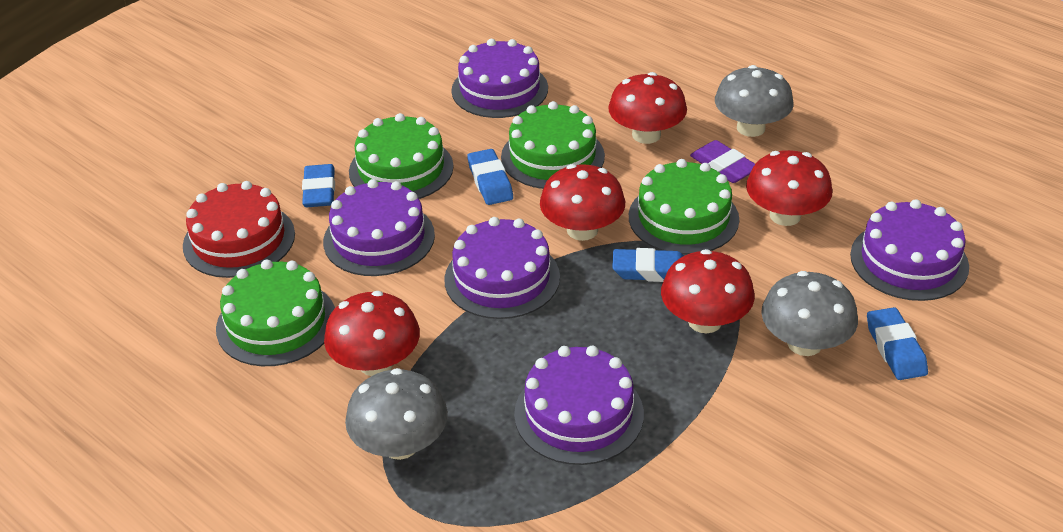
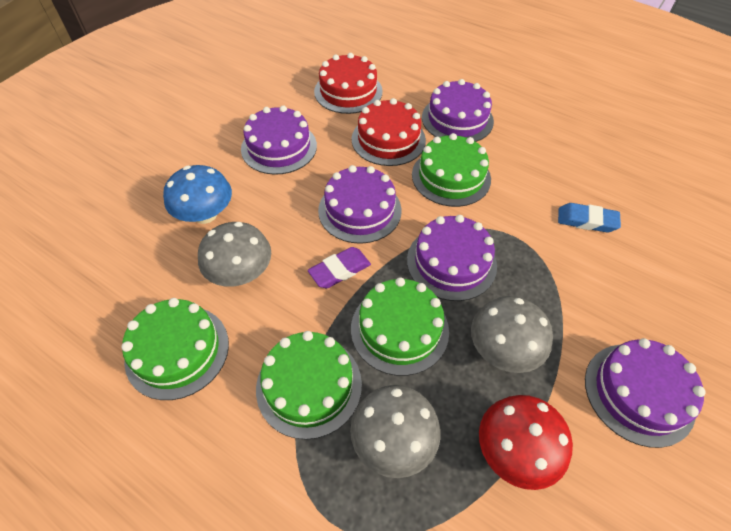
blue eraser: [302,164,335,207] [467,149,513,205] [612,248,684,282] [867,307,928,380] = 4 -> [558,203,621,233] = 1
blue mushroom: none = 0 -> [163,165,232,224] = 1
red cake: [183,181,295,278] = 1 -> [314,53,383,114] [351,98,426,166] = 2
red mushroom: [324,291,420,376] [540,164,625,241] [608,72,687,144] [661,249,755,333] [746,150,833,226] = 5 -> [479,395,573,490] = 1

